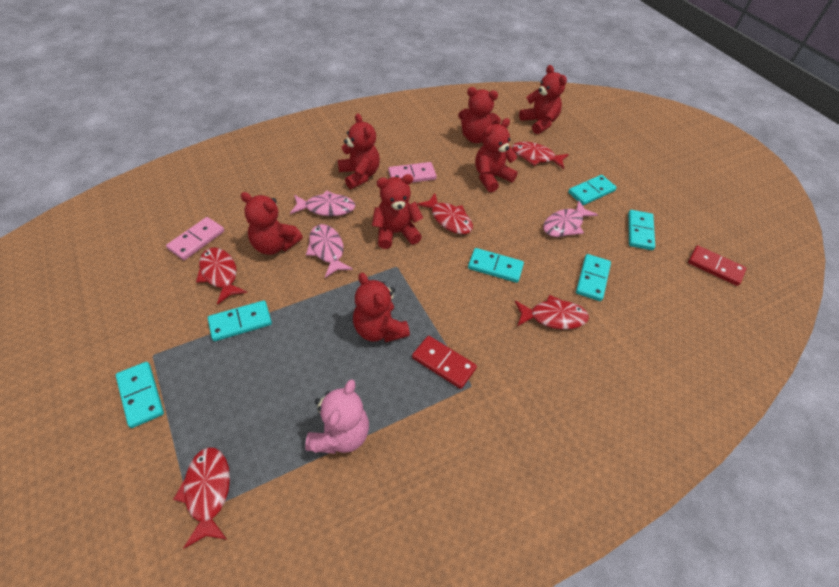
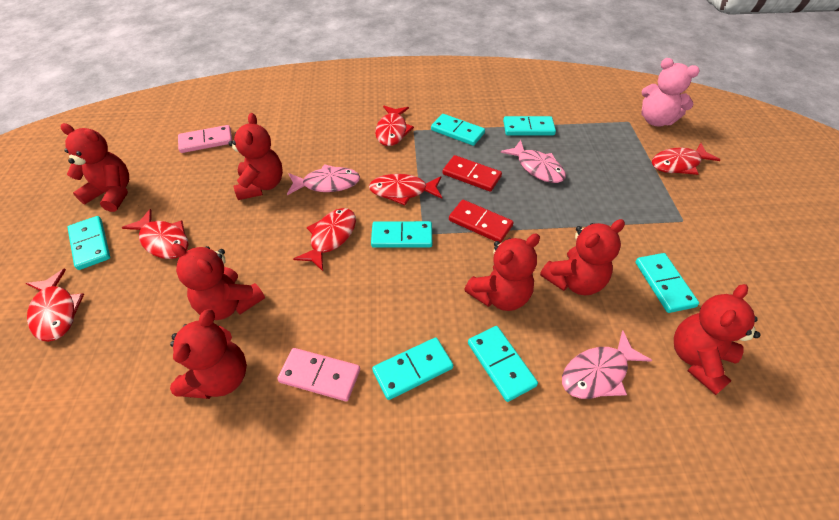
red fish: [173,447,230,549] [196,247,247,305] [417,193,473,234] [512,142,569,169] [515,295,589,329] = 5 -> [26,268,84,342] [122,209,189,259] [293,208,356,271] [369,174,442,205] [375,106,414,146] [652,143,720,175] = 6
turquoise domino: [116,362,164,428] [208,300,272,341] [468,248,524,283] [568,175,617,205] [576,254,611,301] [628,210,655,250] = 6 -> [67,216,110,270] [371,221,432,248] [372,337,453,400] [431,114,485,146] [468,326,538,402] [503,116,556,135] [635,253,699,313] = 7

